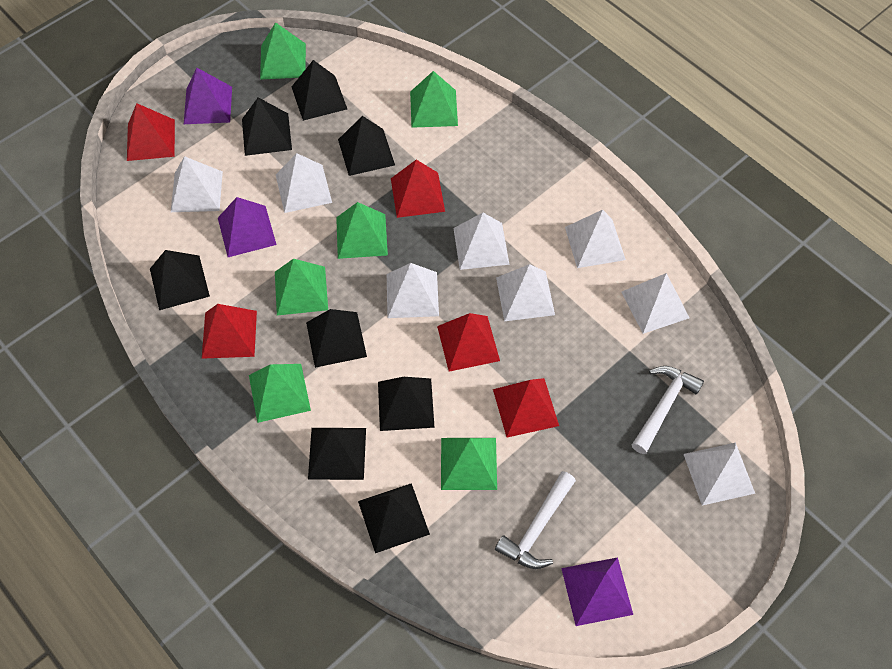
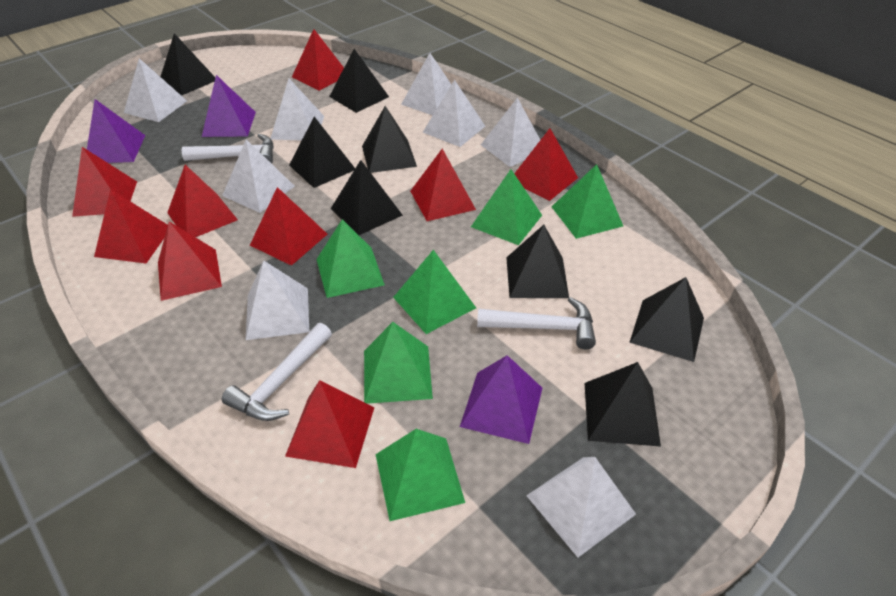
red pyramid: [127,103,175,161] [202,304,257,359] [391,160,445,218] [437,313,500,372] [493,378,559,438] = 5 -> [72,147,137,217] [94,189,168,263] [158,222,222,301] [167,165,238,237] [250,187,327,266] [285,380,375,468] [292,29,344,91] [410,149,476,221] [514,128,578,201] = 9
white hammer: [495,471,576,569] [632,366,704,454] = 2 -> [182,134,274,164] [222,323,332,421] [477,297,596,349] = 3

